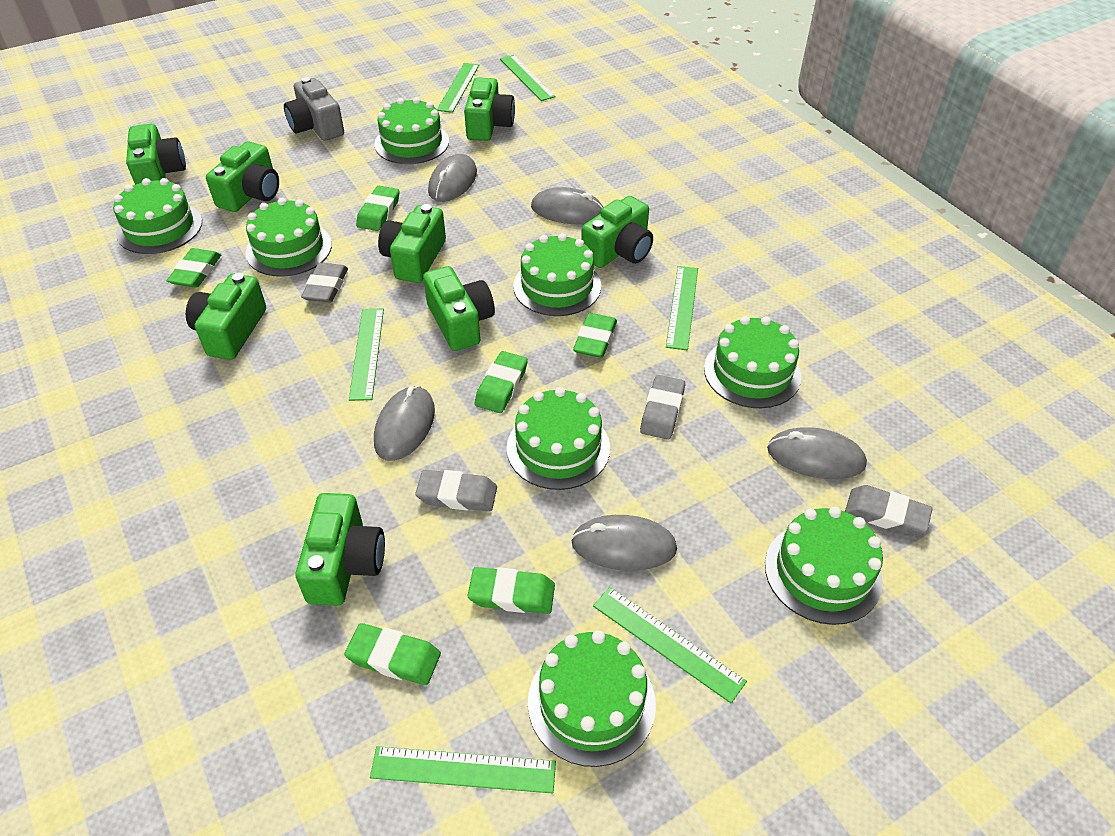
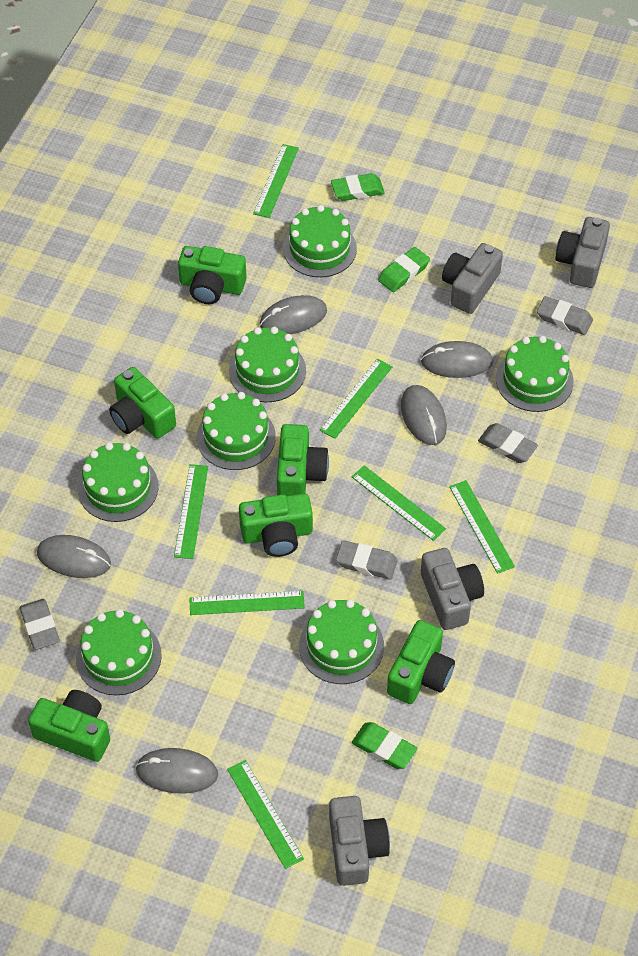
green cake: [113,178,202,254] [246,198,332,277] [374,97,449,164] [507,387,610,490] [513,233,601,316] [528,630,656,767] [704,316,801,408] [765,507,883,625] = 8 -> [76,609,162,695] [78,442,159,522] [197,392,276,470] [229,327,306,402] [283,205,357,277] [299,599,384,684] [496,336,574,412] = 7
green camera: [126,124,186,185] [186,273,266,360] [206,141,279,212] [296,493,385,606] [378,204,446,283] [423,266,495,351] [464,77,515,141] [581,196,653,268] = 8 -> [28,690,110,762] [109,367,176,439] [178,246,247,304] [239,493,313,557] [277,424,329,496] [387,620,455,704] = 6
green eraser: [167,248,221,288] [344,623,441,685] [356,186,400,231] [468,567,555,614] [475,351,528,413] [573,313,617,358] = 6 -> [331,173,385,201] [352,722,417,769] [378,247,430,292] = 3
green ruler: [349,308,384,401] [370,746,556,793] [437,63,479,113] [500,55,556,101] [593,587,747,703] [666,266,698,351] = 6 -> [174,464,208,559] [189,591,305,615] [227,760,304,869] [253,144,299,218] [320,359,393,439] [352,465,446,541] [449,480,515,574] = 7
grey camera: [284,77,344,141] = 1 -> [329,796,390,886] [421,548,484,630] [442,243,503,314] [556,217,610,288] = 4

